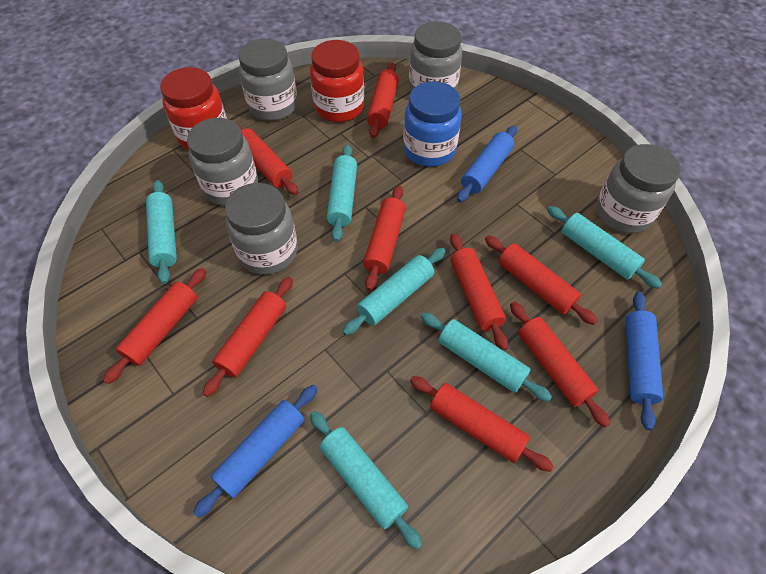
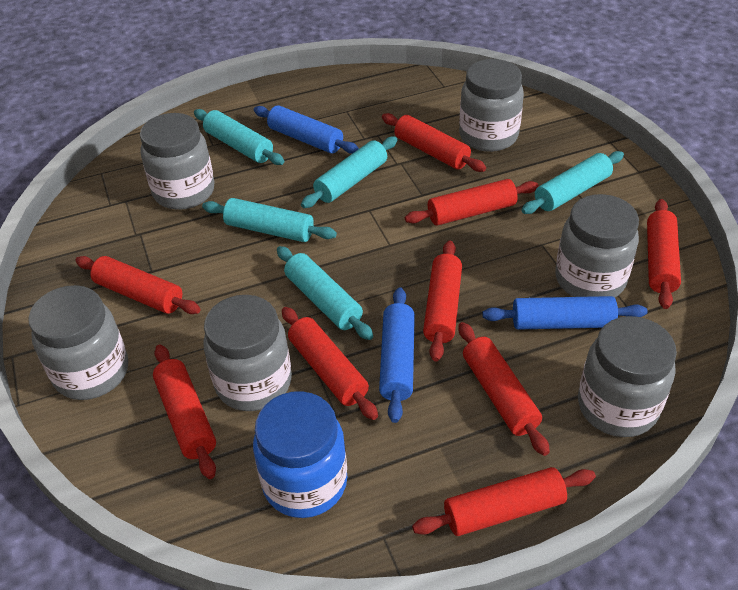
grey jar: [187,118,258,206] [225,183,298,275] [239,38,298,121] [409,21,462,91] [596,144,680,233] = 5 -> [28,285,128,400] [140,113,214,210] [203,295,292,411] [459,59,524,152] [555,194,639,297] [578,316,677,437] = 6
red jar: [160,67,227,150] [310,40,364,122] = 2 -> none = 0
turquoise rolling pin: [146,180,177,284] [310,411,422,550] [327,144,357,242] [343,248,445,335] [421,313,552,402] [547,206,662,289] = 6 -> [194,109,284,165] [202,198,337,242] [277,246,373,340] [301,137,397,208] [521,151,624,214] = 5

